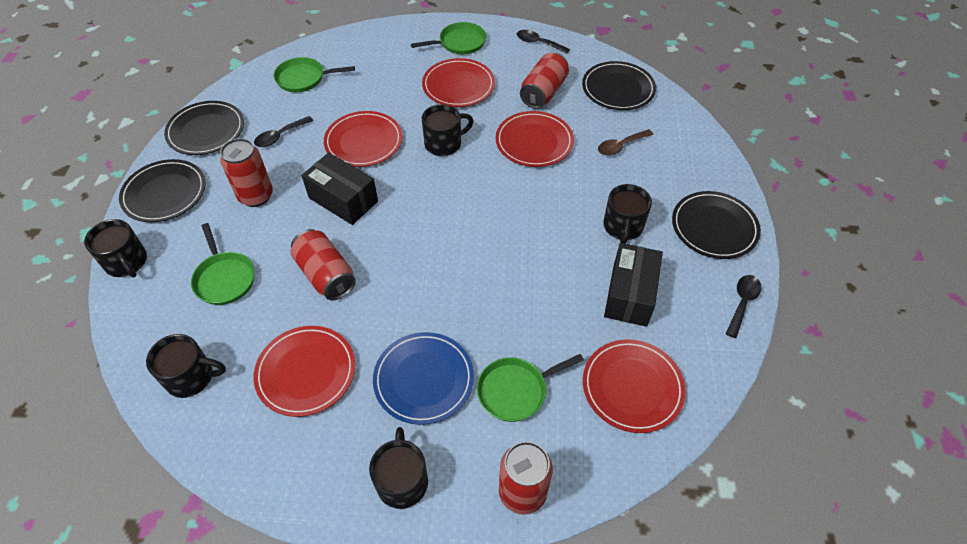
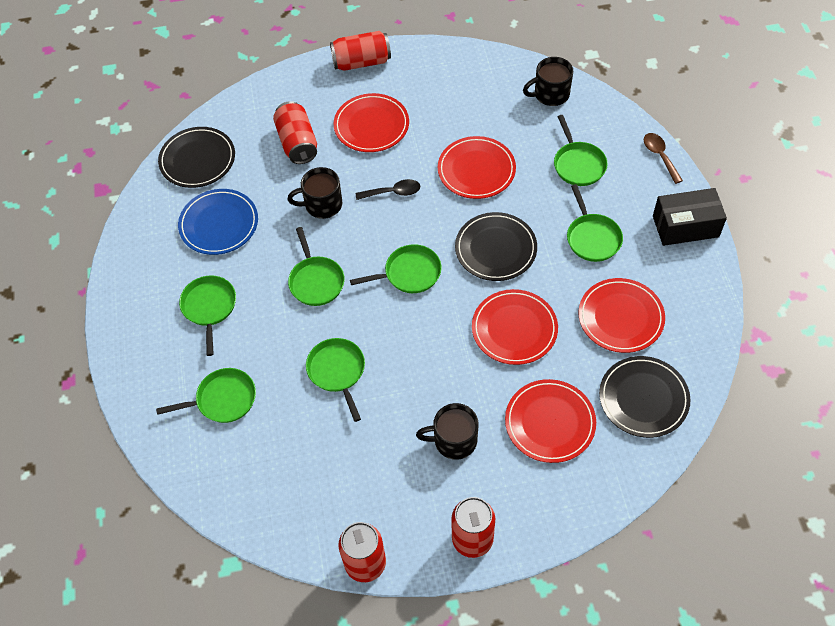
black box: [302,153,378,225] [604,243,663,327] = 2 -> [653,188,727,246] = 1
black mug: [84,219,147,277] [146,334,226,398] [369,427,428,509] [422,104,473,156] [603,184,652,244] = 5 -> [288,167,342,219] [416,403,478,460] [523,57,573,106] = 3
black plate: [119,159,206,222] [164,101,244,155] [582,61,656,110] [672,191,761,259] = 4 -> [158,127,235,188] [455,212,537,281] [599,356,691,438] = 3
black spoon: [254,116,313,147] [517,30,570,54] [726,275,762,338] = 3 -> [356,179,420,200] = 1
green pan: [191,223,255,305] [274,57,355,92] [411,22,486,54] [477,354,584,422] = 4 -> [156,368,256,423] [179,275,236,356] [288,227,345,306] [306,338,365,422] [350,244,442,293] [554,115,608,186] [567,184,623,262] = 7

